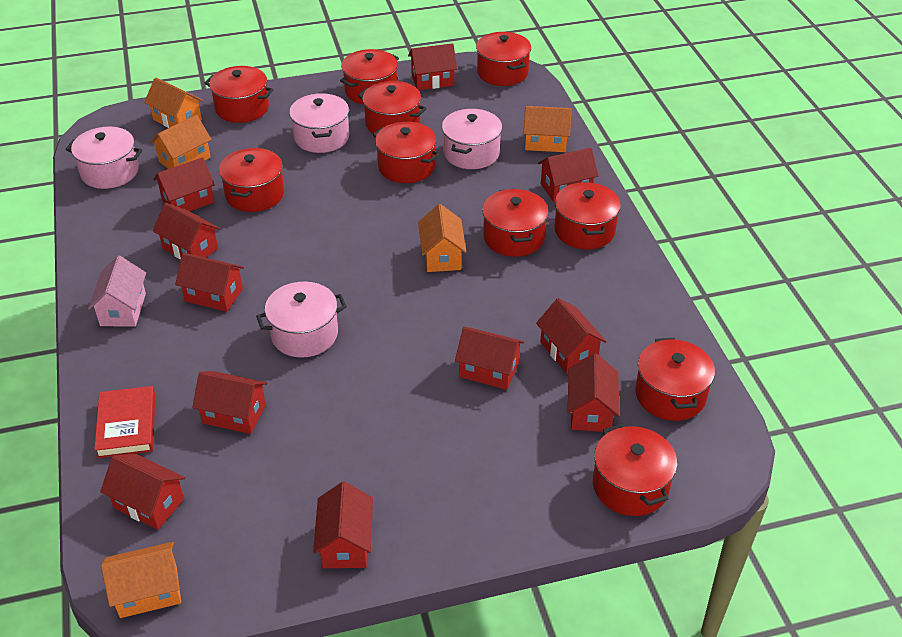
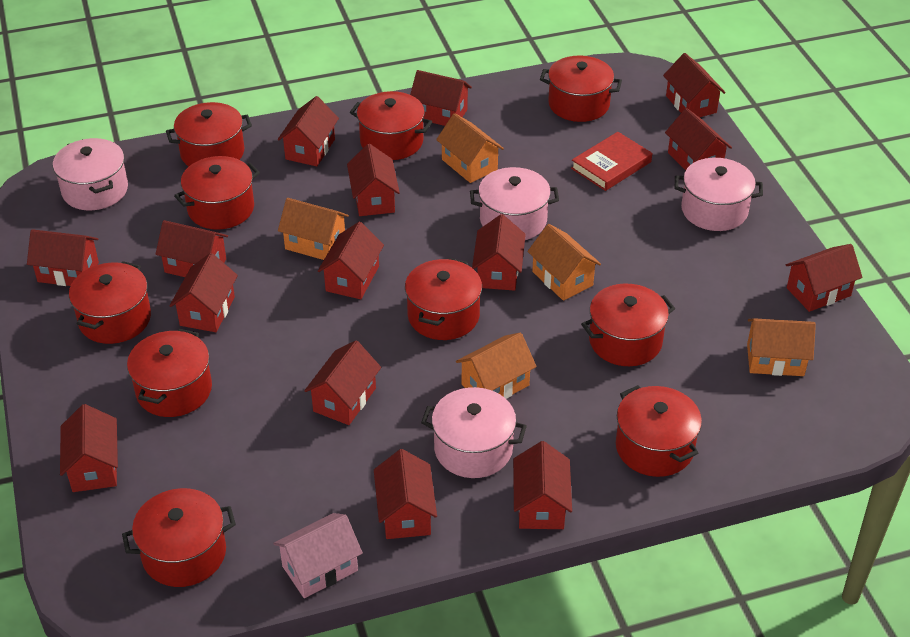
red house: [100,454,185,530] [153,203,220,259] [154,157,215,211] [175,253,244,312] [192,371,267,434] [313,481,373,568] [408,43,457,90] [455,327,524,390] [536,298,607,374] [538,148,598,202] [568,353,620,432] = 11 -> [27,229,99,286] [60,404,118,492] [156,220,228,277] [169,253,238,332] [278,96,339,166] [304,341,381,425] [318,222,384,299] [347,144,400,216] [374,449,437,539] [410,70,472,126] [472,214,526,291] [513,441,572,529] [663,53,726,117] [665,108,732,170] [786,244,863,312] = 15

